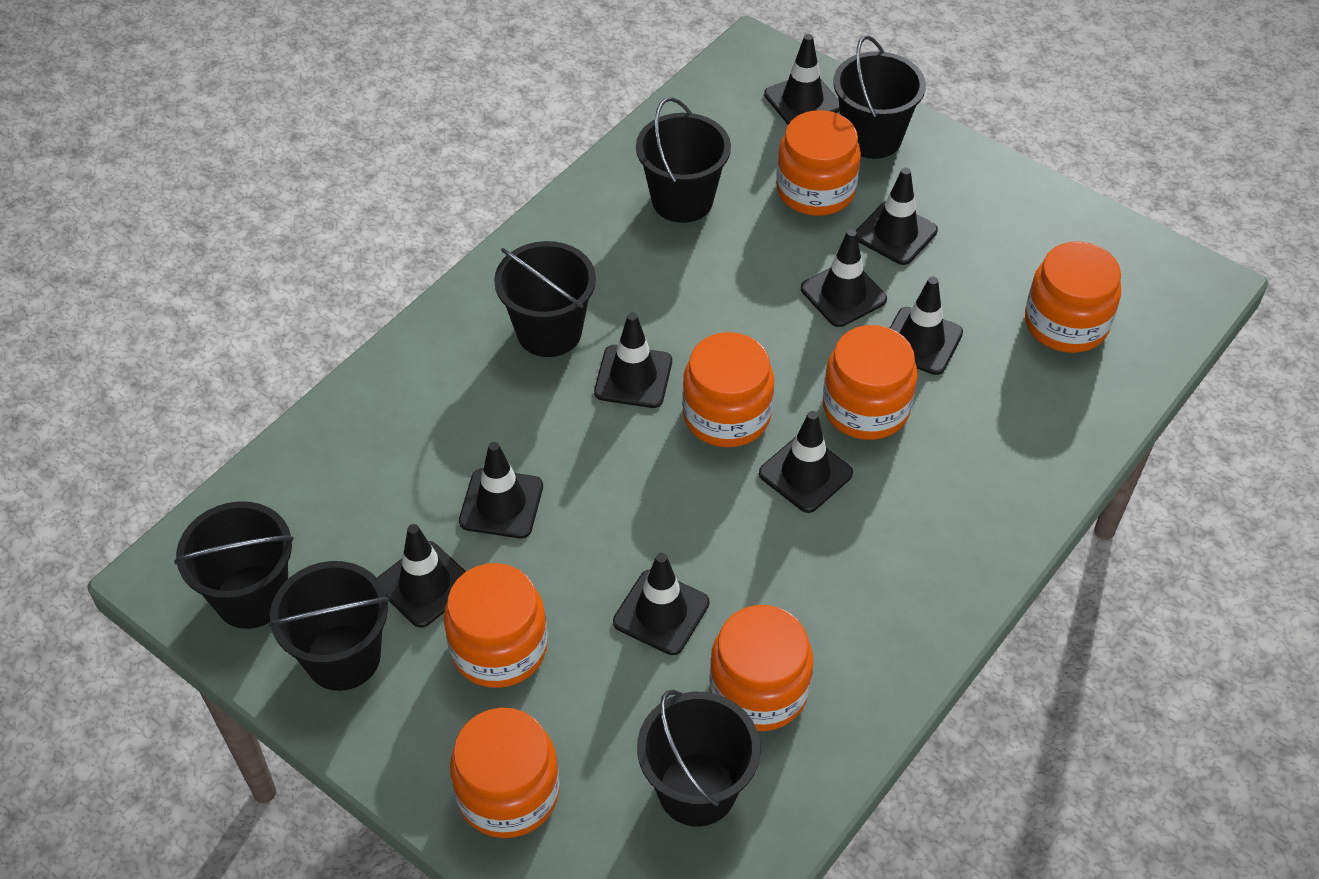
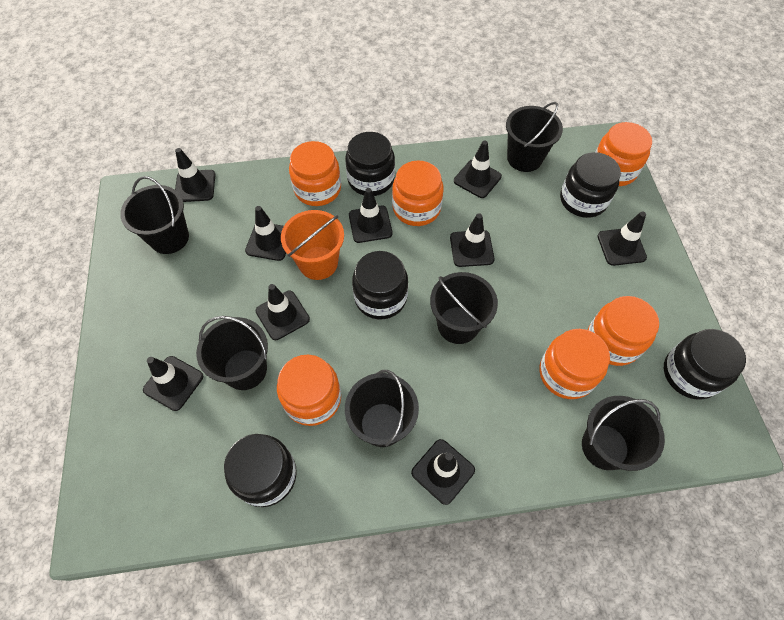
black jar: none = 0 -> [224,434,297,507] [345,132,395,196] [352,251,408,319] [560,152,621,218] [664,329,746,400] = 5
orange bucket: none = 0 -> [281,210,344,280] = 1
orange jar: [444,563,548,688] [450,708,560,838] [682,332,774,447] [709,605,813,731] [776,110,861,216] [823,325,918,440] [1025,242,1121,353] = 7 -> [277,355,341,426] [289,141,341,206] [392,160,444,226] [539,329,610,399] [588,296,659,366] [596,122,652,186] = 6

